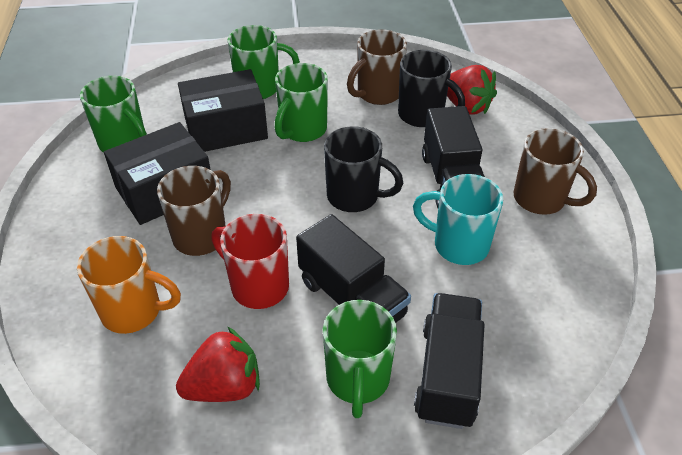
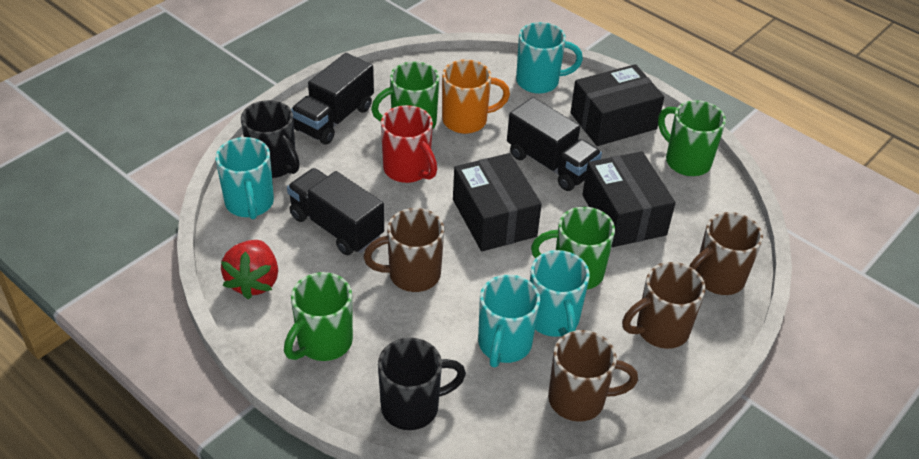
black box: [104,122,211,225] [178,69,268,152] = 2 -> [453,153,542,251] [570,64,664,146] [582,151,676,247] = 3
brown mug: [157,166,231,256] [347,29,407,105] [514,128,597,215] = 3 -> [363,208,444,292] [548,330,638,422] [622,262,706,349] [689,212,763,295] = 4
red strawberry: [176,327,260,402] [447,65,497,115] = 2 -> [221,240,278,299] = 1
turquoise mug: [413,174,503,265] = 1 -> [215,137,274,219] [478,275,540,367] [516,22,583,94] [530,250,590,337] = 4

